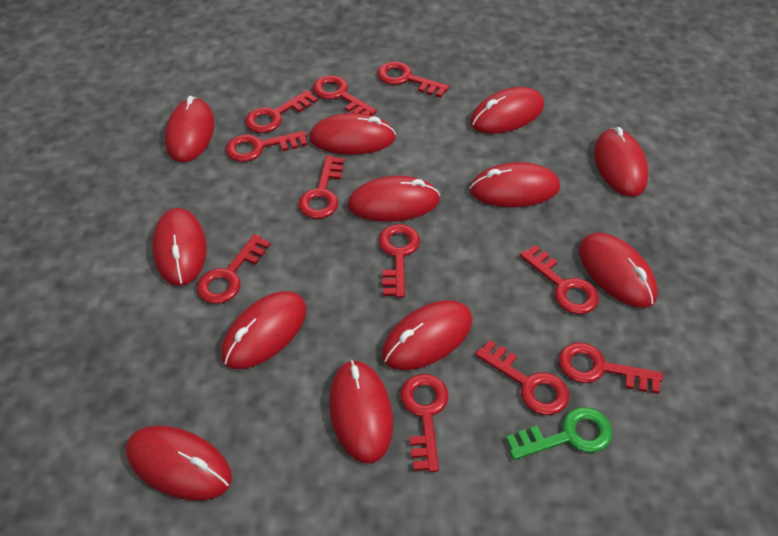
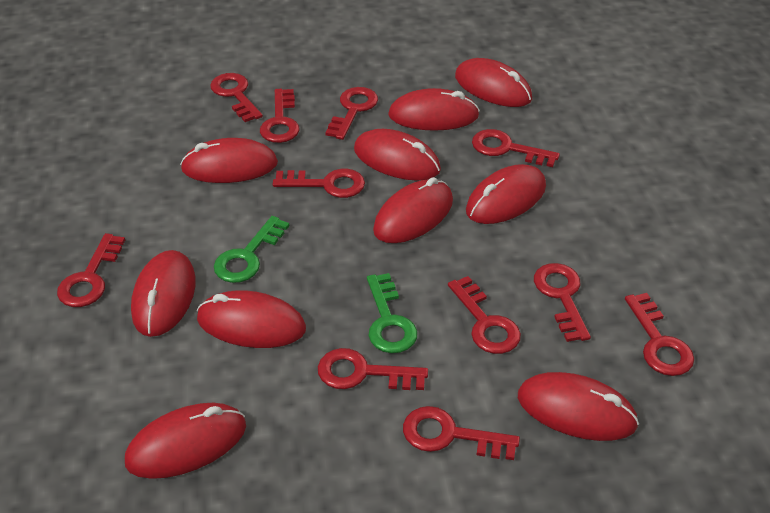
green key: [506,407,612,460] = 1 -> [214,216,289,283] [367,273,418,353] = 2
red mouse: [126,426,232,501] [152,208,206,286] [165,96,215,162] [221,291,307,369] [309,113,396,155] [329,360,393,464] [347,176,440,222] [382,300,472,370] [470,87,544,134] [470,162,560,207] [579,232,658,308] [594,127,649,197] = 12 -> [125,403,246,479] [131,250,196,337] [180,138,278,183] [197,290,306,348] [354,129,441,181] [373,177,453,243] [388,88,480,131] [455,58,532,107] [466,164,546,224] [518,372,639,441] = 10

